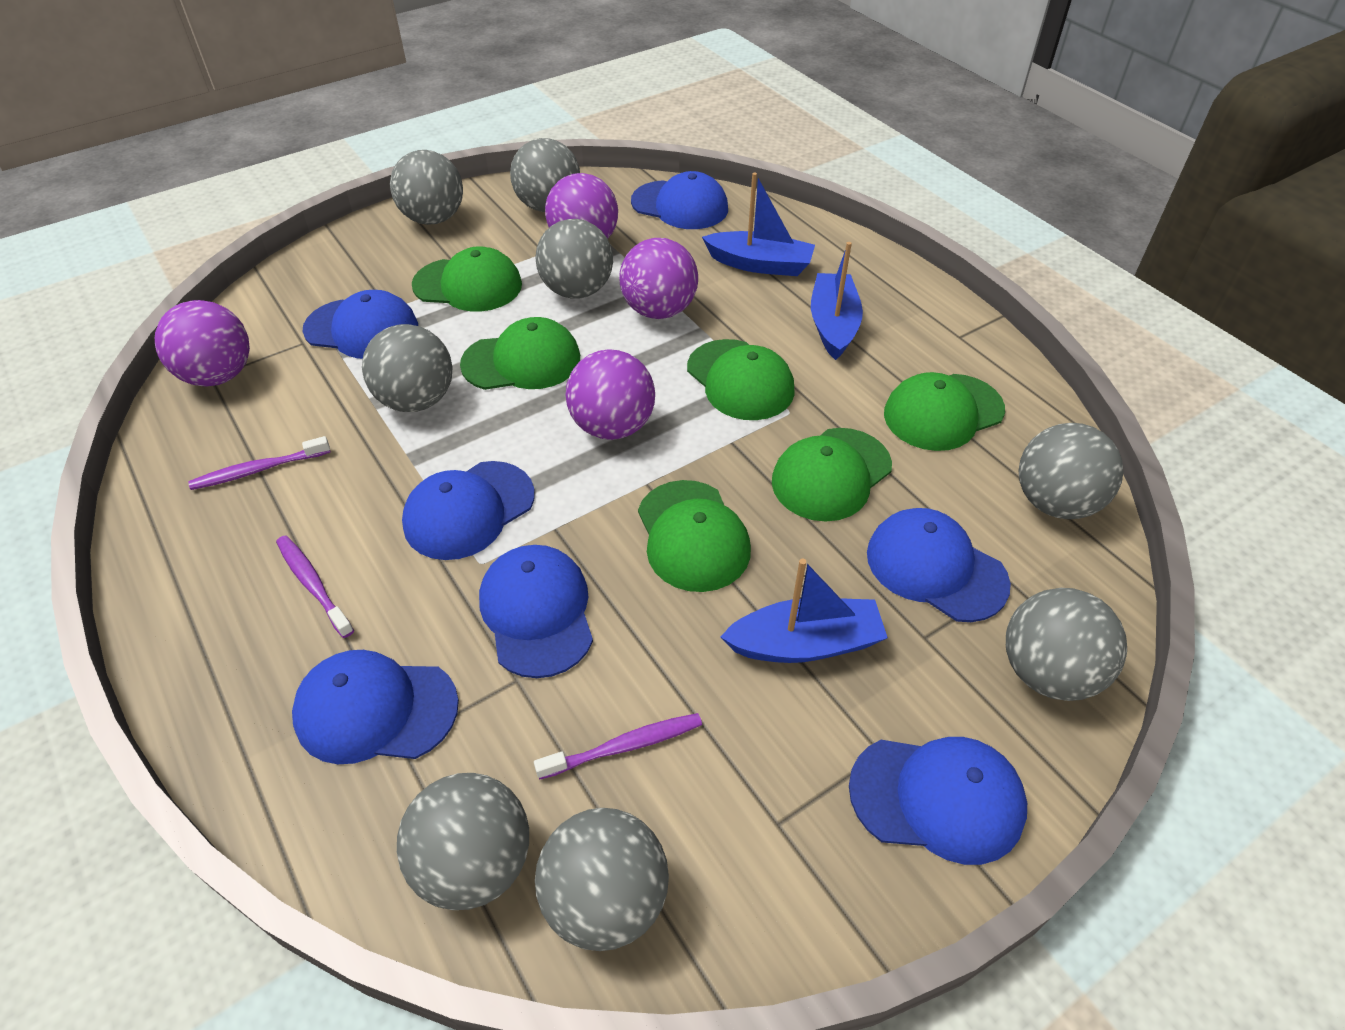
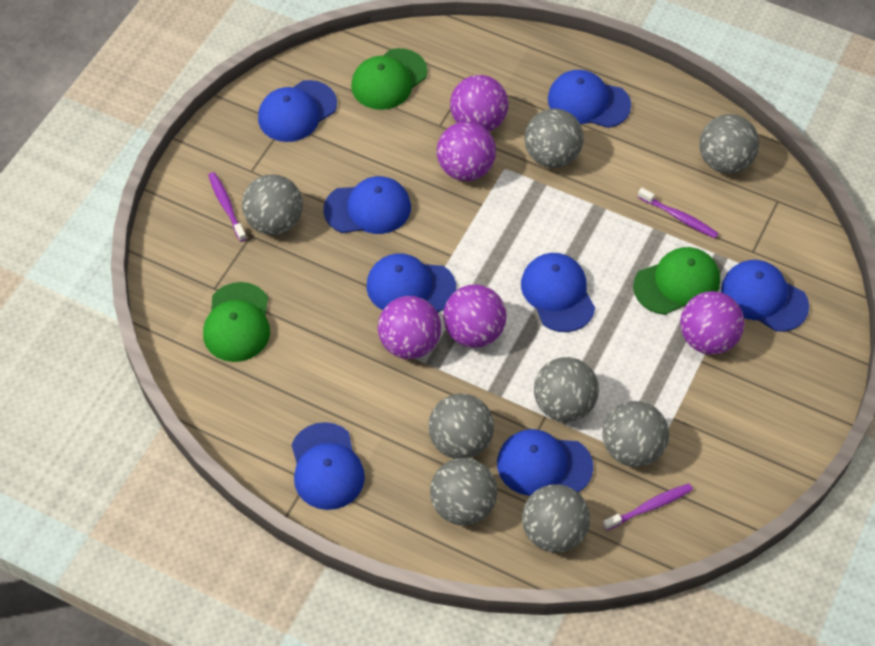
blue boat: [702,172,815,276] [721,559,888,663] [811,242,863,360] = 3 -> none = 0
blue cap: [292,650,459,764] [302,290,418,359] [402,461,535,560] [479,545,593,678] [631,171,728,229] [849,737,1027,865] [867,508,1011,622] = 7 -> [258,80,337,142] [291,422,365,510] [323,176,411,234] [367,254,456,312] [497,429,593,496] [521,253,595,332] [548,70,631,128] [721,260,809,332] = 8
green cap: [412,246,522,312] [460,317,580,390] [638,480,751,592] [687,339,795,420] [772,428,892,521] [884,372,1005,451] = 6 -> [203,282,270,362] [351,48,428,110] [633,247,720,315] = 3
purple ball: [155,300,250,387] [545,173,618,239] [566,349,655,440] [619,238,698,319] = 4 -> [378,296,441,359] [437,122,496,181] [443,284,507,348] [450,75,508,132] [680,291,744,355] = 5

